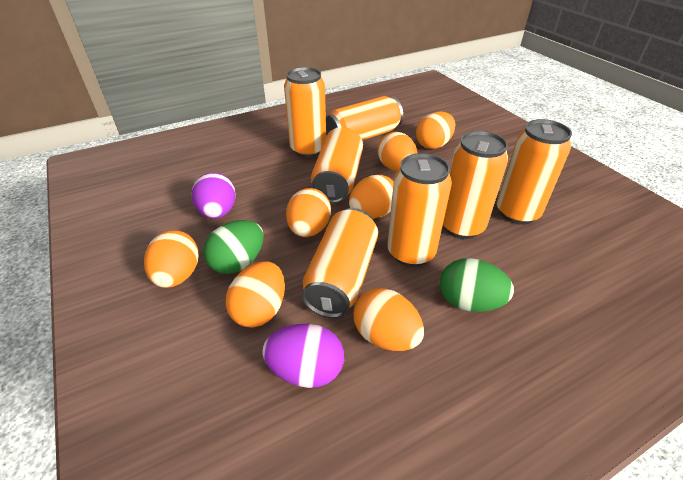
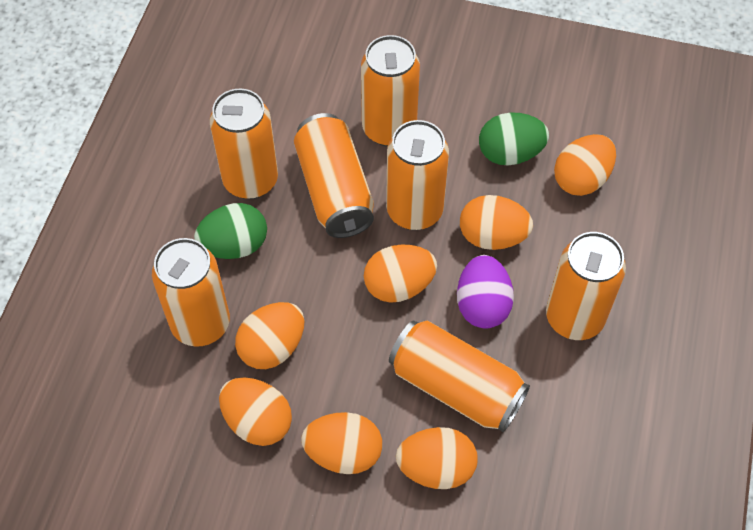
purple egg: [192,173,235,219] [262,324,344,388] = 2 -> [457,255,514,329] = 1

